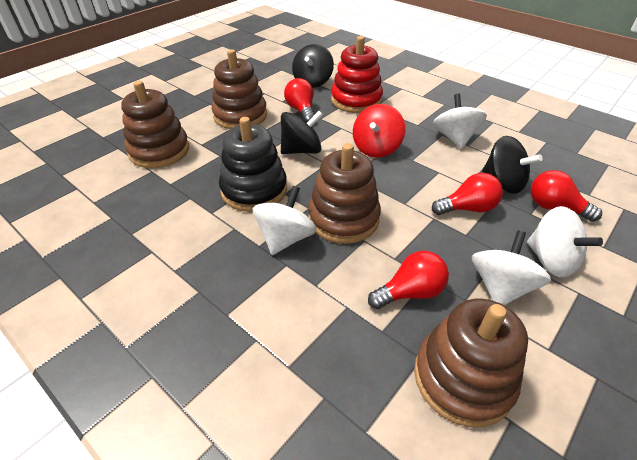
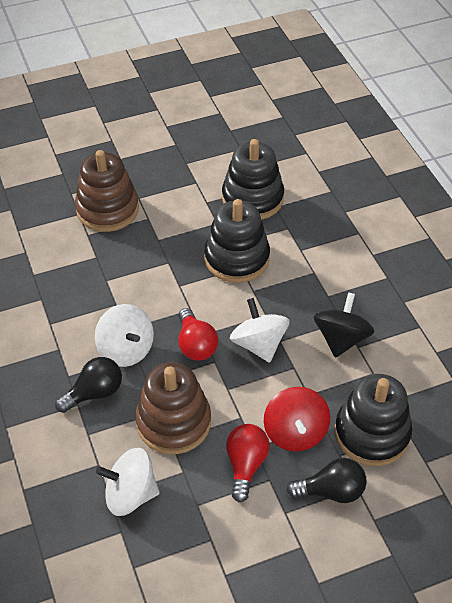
black light bulb: none = 0 -> [55,357,122,413] [286,458,367,503] = 2
black spinning top: [281,111,323,154] [292,44,334,88] [482,136,543,194] = 3 -> [314,292,374,358] = 1
black stacking toy: [219,117,287,212] = 1 -> [204,199,270,283] [222,139,284,220] [335,374,412,466] = 3
brown stacking toy: [121,81,189,168] [212,49,267,129] [308,143,381,244] [414,299,528,427] = 4 -> [75,150,139,232] [135,362,211,454] = 2
red light bulb: [284,78,314,122] [368,251,449,309] [432,173,503,215] [531,170,602,222] = 4 -> [178,308,218,361] [226,424,270,502] = 2
red stacking toy: [331,36,383,113] = 1 -> none = 0
white spinning top: [253,186,317,255] [433,94,487,148] [472,231,551,305] [527,206,603,278] = 4 -> [95,304,154,367] [96,448,160,516] [230,298,290,363] = 3

